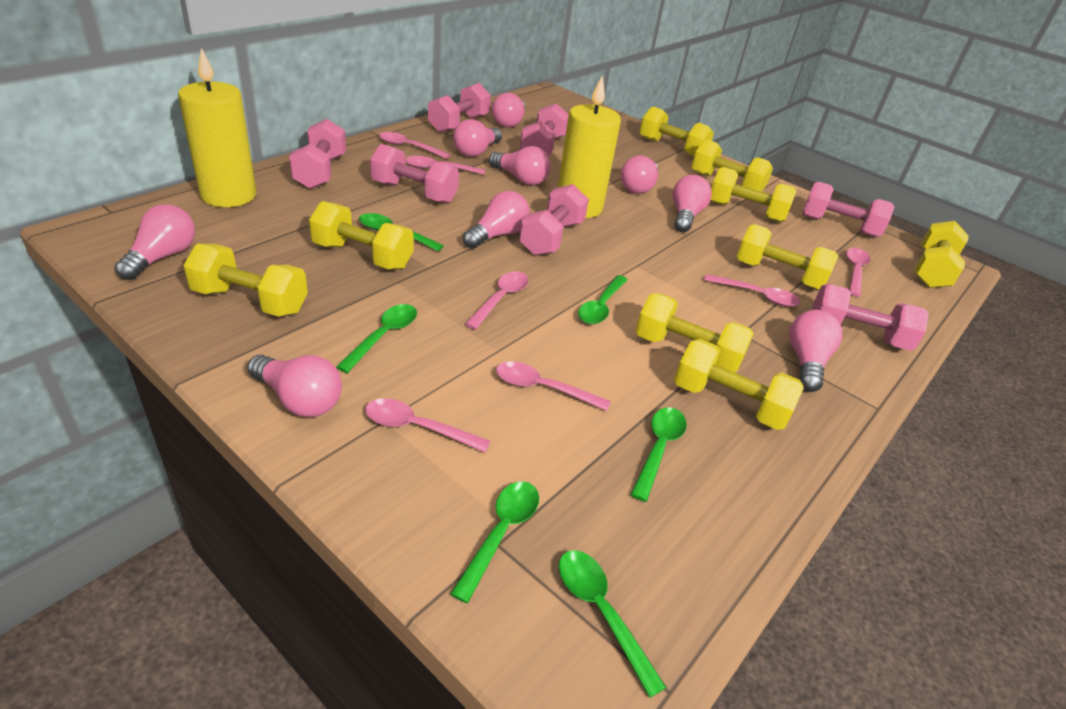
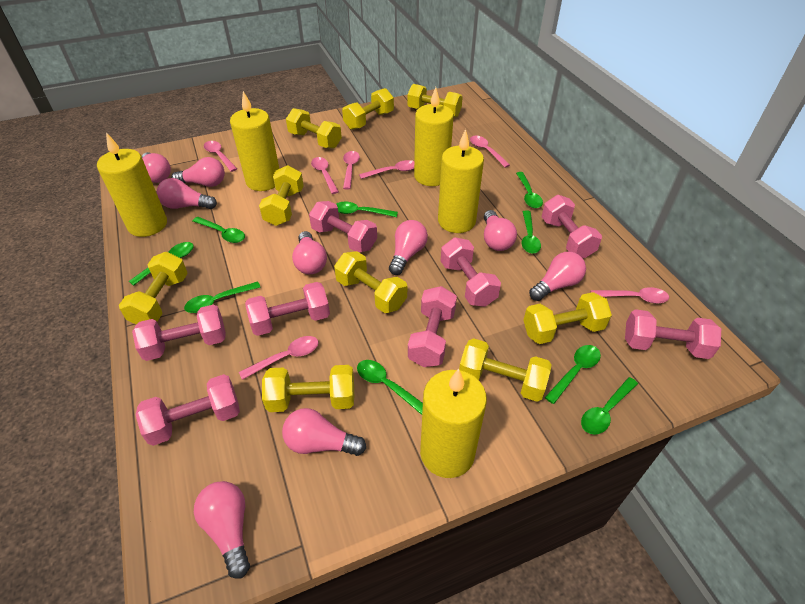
green spoon: [336,304,417,373] [359,213,444,251] [451,481,539,603] [559,550,667,698] [578,275,628,324] [631,407,687,502] = 6 -> [129,242,194,286] [184,281,261,313] [193,217,245,243] [336,202,398,217] [357,360,423,415] [516,172,543,208] [521,210,541,253] [545,345,601,404] [581,377,638,435] = 9
pink dumbbell: [289,119,346,189] [370,144,459,204] [428,83,491,133] [519,184,589,256] [520,103,569,156] [802,182,895,237] [812,284,929,351] = 7 -> [132,304,226,361] [136,374,240,446] [245,282,330,336] [309,201,377,252] [408,286,457,367] [441,237,501,307] [542,195,602,258] [625,309,721,359] = 8
yellow candle: [178,48,256,207] [558,76,621,218] = 2 -> [97,132,167,237] [230,91,279,191] [414,87,454,186] [420,369,487,478] [438,129,484,233] = 5

